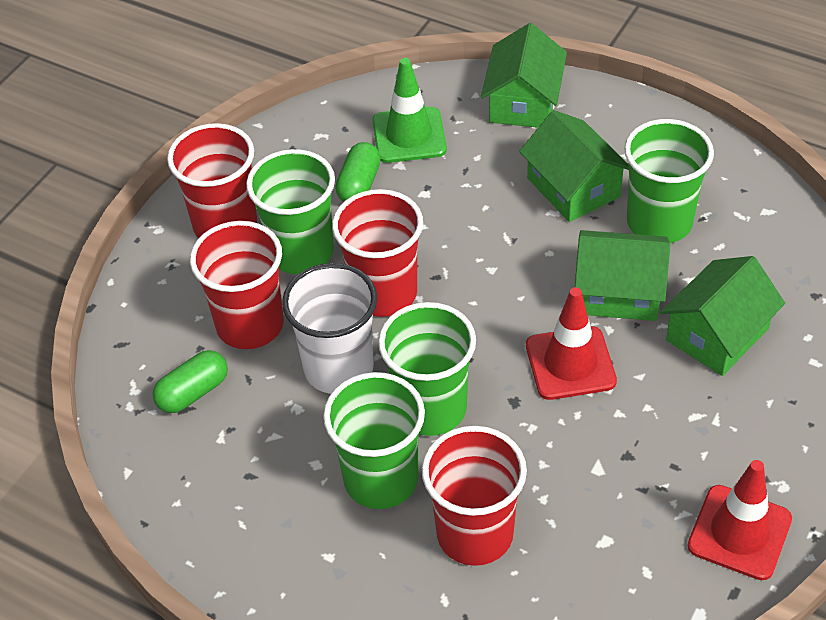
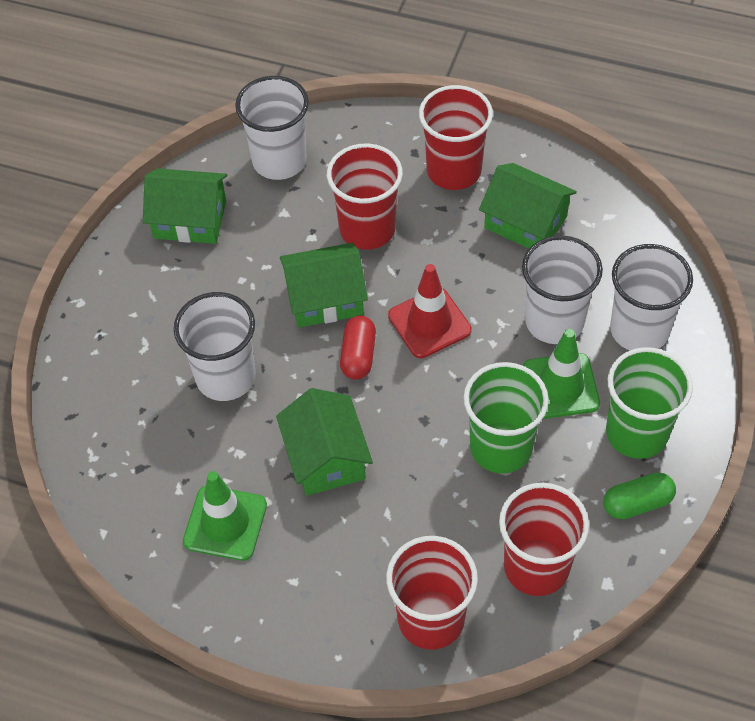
green capsule: [153,350,228,413] [335,142,381,202] = 2 -> [603,473,676,519] = 1
green cup: [246,149,335,274] [323,372,425,509] [378,302,476,436] [624,119,714,243] = 4 -> [463,362,549,473] [606,347,693,459] = 2
green traffic cone: [372,58,447,163] = 1 -> [183,471,267,561] [523,329,600,419] = 2
red capsule: none = 0 -> [340,316,376,380] = 1
red traffic cone: [526,287,617,400] [688,460,792,580] = 2 -> [388,264,472,358] = 1
white cup: [282,263,377,394] = 1 -> [174,292,255,401] [235,76,309,180] [522,235,603,344] [610,244,693,350] = 4

